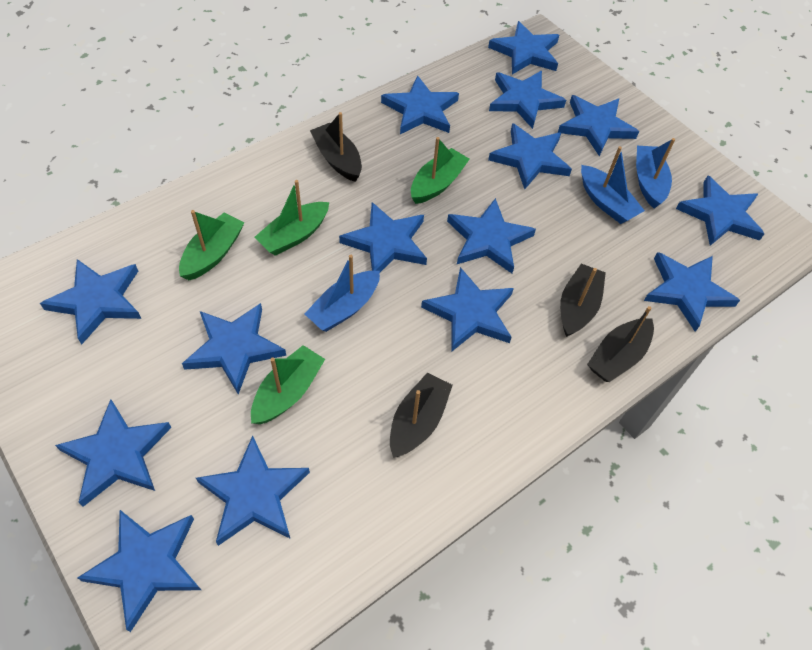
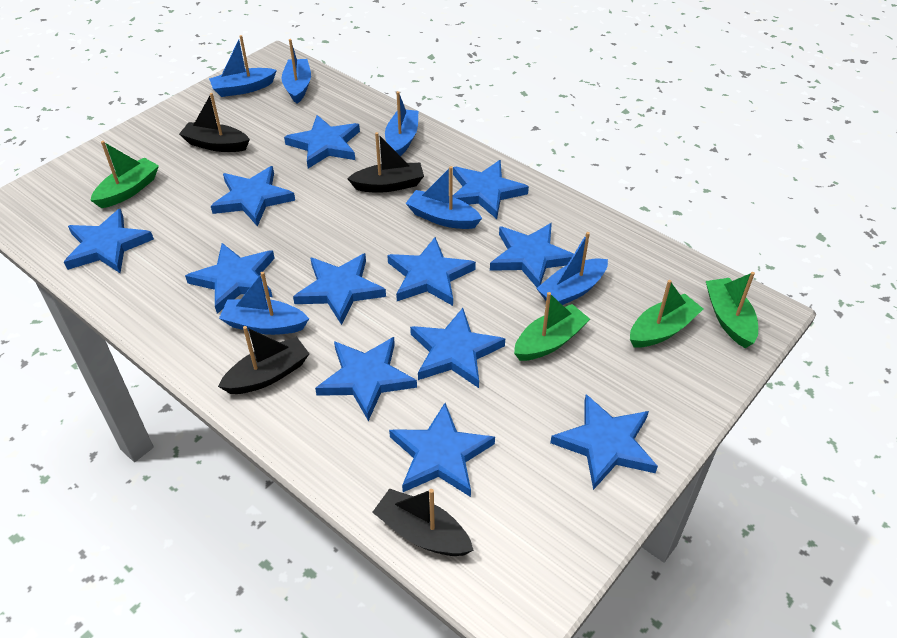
blue boat: [304,255,380,332] [581,146,645,224] [636,138,675,208] = 3 -> [209,35,277,97] [219,272,309,335] [282,39,311,104] [385,91,418,156] [406,166,482,229] [536,232,608,305] = 6
blue star: [40,259,141,344] [55,399,172,507] [77,510,201,632] [182,303,286,394] [196,436,310,546] [339,202,427,272] [381,75,459,134] [421,267,514,352] [447,198,536,273] [488,21,559,74] [488,123,572,189] [489,71,566,129] [558,95,639,156] [644,252,740,332] [676,175,764,246] = 15 -> [64,209,154,273] [185,243,275,314] [211,166,295,227] [284,115,360,168] [293,253,386,325] [315,337,417,421] [387,237,476,306] [389,403,495,497] [410,308,505,388] [452,160,529,219] [490,223,574,287] [550,394,658,490] = 12

